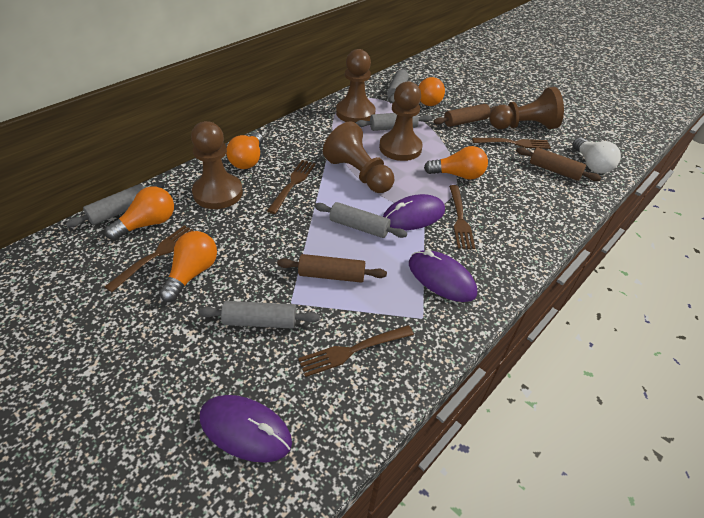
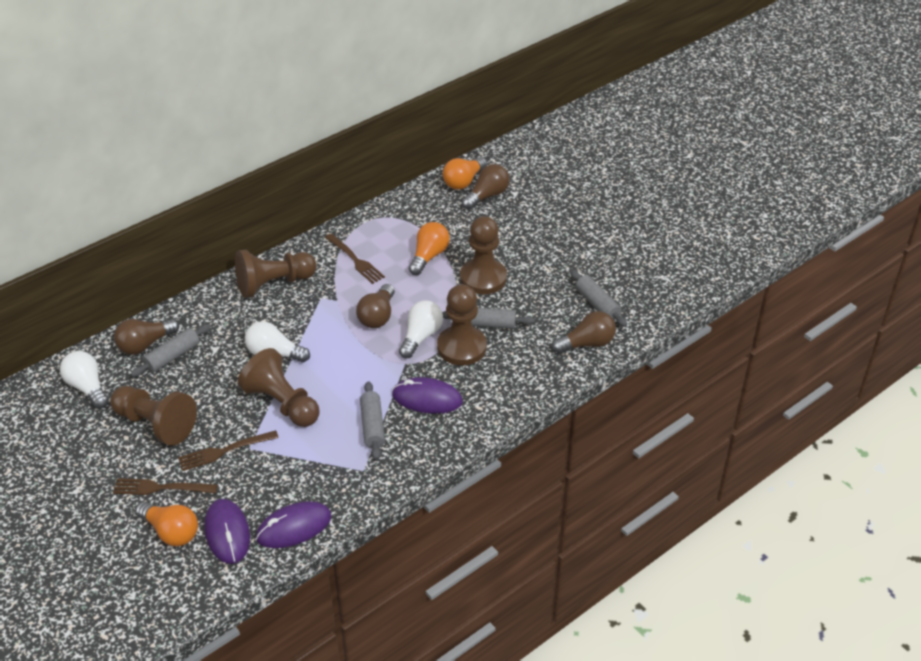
brown fork: [105,225,193,292] [267,160,316,214] [298,325,414,377] [449,185,475,249] [472,138,551,149] = 5 -> [113,478,218,495] [178,430,279,471] [325,233,385,284] = 3
brown light bulb: none = 0 -> [114,319,179,355] [356,284,395,328] [462,164,510,210] [552,311,616,354] = 4
brown rolling pin: [277,254,387,283] [433,104,496,127] [516,147,601,181] = 3 -> none = 0
grey rolling pin: [65,183,164,227] [199,301,320,329] [314,202,407,238] [356,113,432,131] [387,68,409,103] = 5 -> [130,324,211,377] [360,381,385,460] [442,308,535,329] [570,270,627,327] = 4
orange light bulb: [105,186,174,240] [159,231,217,302] [226,132,263,169] [418,77,445,106] [424,146,488,180] = 5 -> [135,502,198,546] [409,222,450,275] [443,157,487,190] = 3
white light bulb: [572,137,621,173] = 1 -> [60,351,109,409] [245,321,310,362] [399,301,443,358] = 3

